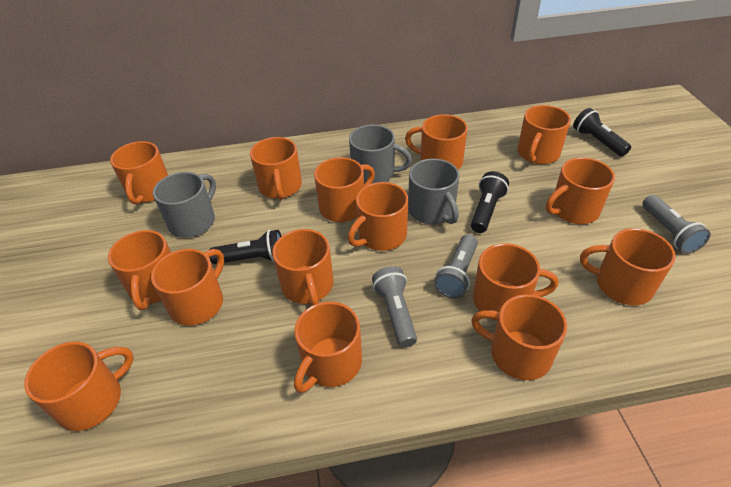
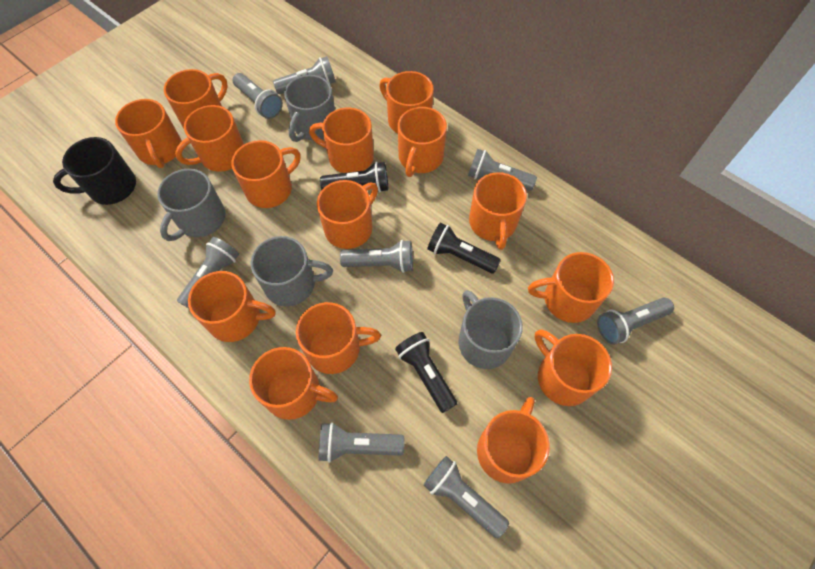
black mug: none = 0 -> [53,137,136,205] = 1
grey flashlight: [372,266,417,347] [434,234,478,299] [643,195,711,254] = 3 -> [177,237,239,308] [232,73,283,119] [273,56,336,94] [319,422,405,463] [340,240,413,273] [423,456,509,538] [468,149,537,191] [597,298,674,345] = 8
grey mug: [153,172,216,238] [349,124,412,184] [408,159,459,224] = 3 -> [157,169,226,241] [251,236,333,307] [284,75,335,142] [459,290,523,369] = 4

